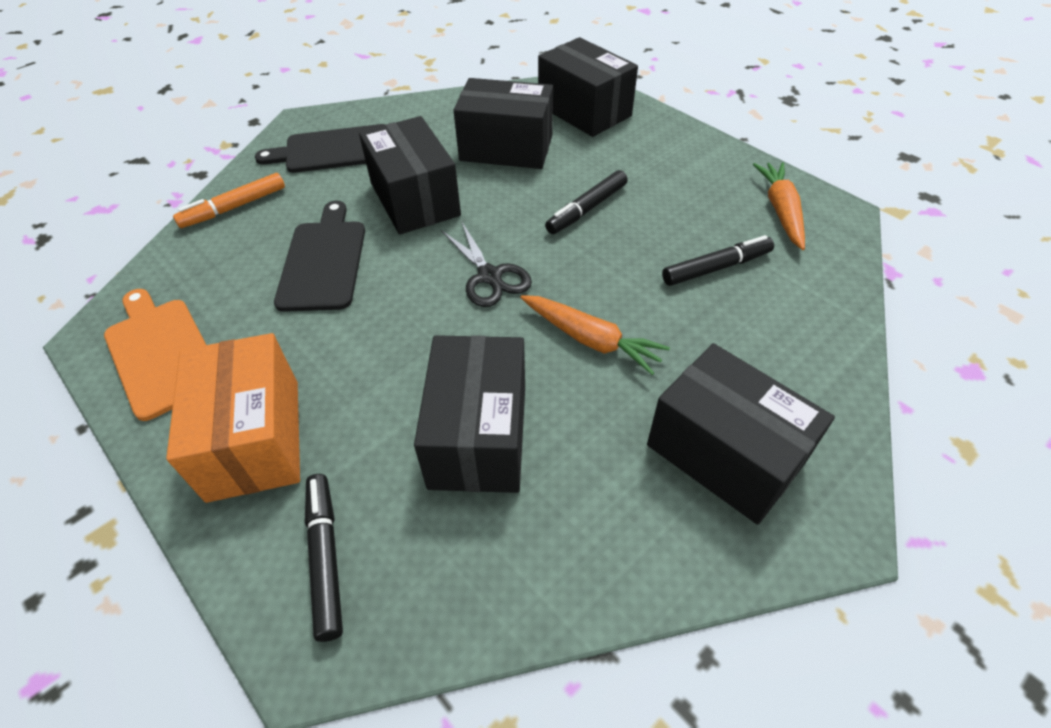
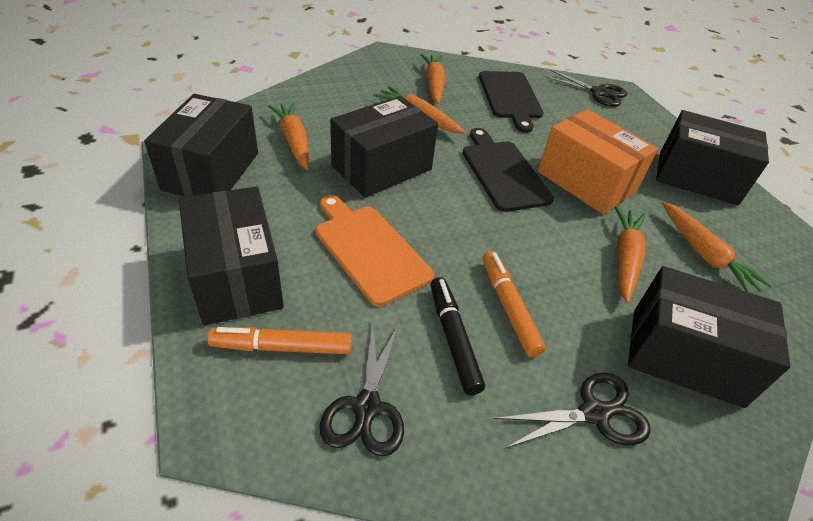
black marker: [305,474,343,642] [545,170,628,234] [662,235,774,286] = 3 -> [430,277,485,395] = 1
black scissors: [441,222,532,307] = 1 -> [319,322,404,456] [494,373,651,448] [544,69,627,107] = 3
orange carrot: [520,295,670,375] [753,162,805,250] = 2 -> [268,102,309,170] [373,86,465,134] [421,54,446,104] [615,206,646,303] [662,202,773,293] = 5
orange marker: [173,173,285,228] = 1 -> [208,327,352,354] [483,251,546,357] = 2

